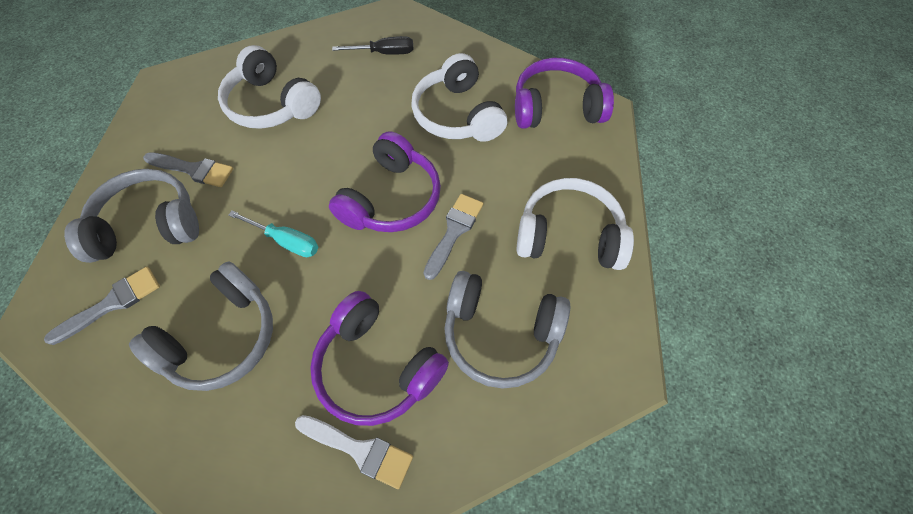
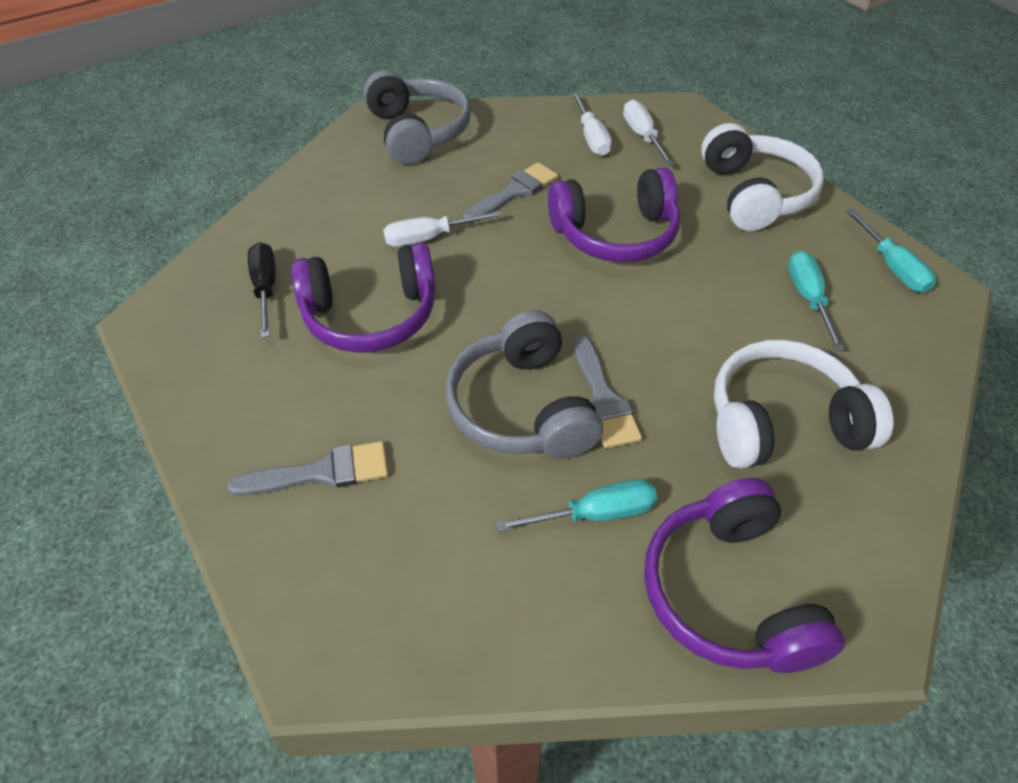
grey headphones: [64,169,199,263] [129,261,273,391] [444,271,570,389] = 3 -> [363,70,471,165] [445,310,603,459] = 2
turquoise screwdriver: [228,210,318,257] = 1 -> [495,479,657,532] [788,251,845,351] [846,209,936,293] = 3
white brush: [295,415,413,489] = 1 -> none = 0
white headphones: [218,45,321,129] [411,53,507,142] [517,178,634,270] = 3 -> [701,123,824,231] [714,340,894,469] = 2
white screwdriver: none = 0 -> [383,210,503,247] [571,92,612,156] [623,100,674,166] = 3

